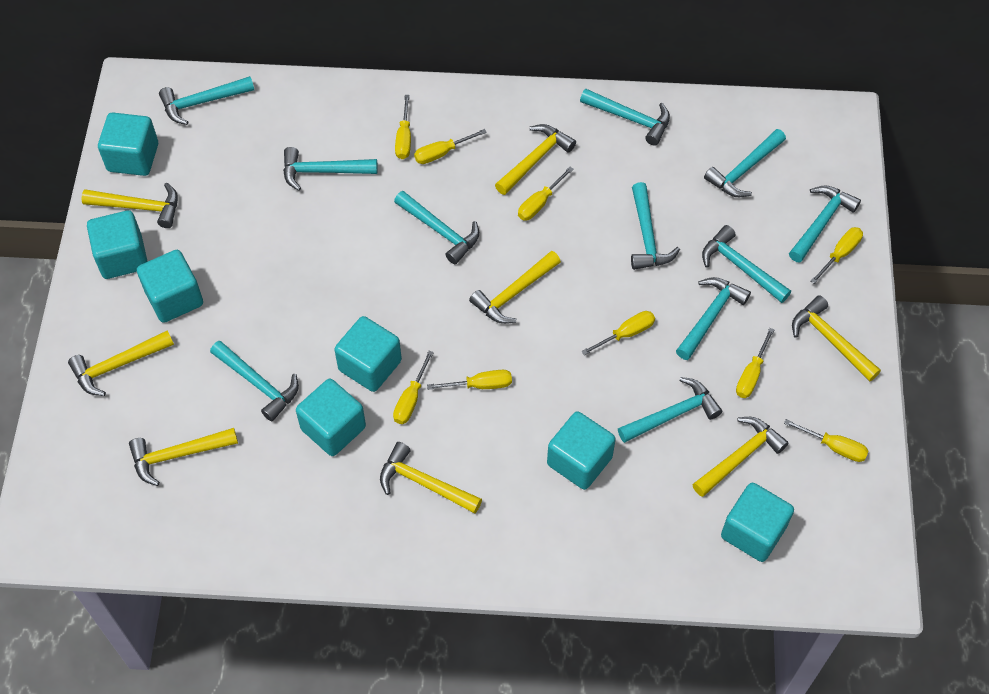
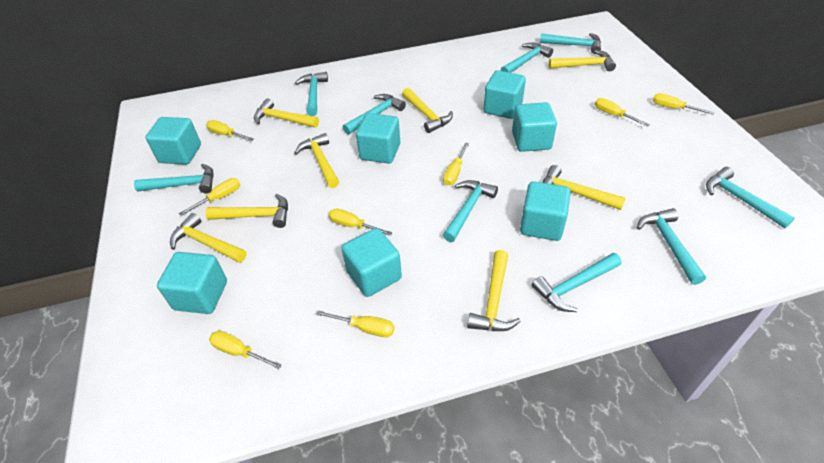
turquoise hammer: [159,76,254,125] [210,341,299,422] [283,147,378,191] [394,191,479,264] [580,89,670,146] [618,377,722,443] [631,182,680,270] [676,277,751,360] [702,225,791,303] [704,129,786,197] [789,185,861,262] = 11 -> [134,164,214,194] [295,72,328,116] [343,94,406,134] [443,180,498,242] [501,43,553,73] [532,253,622,312] [540,33,601,54] [637,208,706,285] [706,167,795,228] = 9
yellow screwdriver: [393,351,434,424] [395,95,411,159] [414,129,487,164] [427,370,512,390] [518,167,574,221] [581,311,655,355] [736,328,774,398] [784,419,868,462] [811,227,863,284] = 9 -> [179,178,240,216] [206,120,254,141] [209,331,282,369] [316,310,394,337] [329,209,392,236] [443,143,469,186] [595,98,650,127] [653,93,715,115] = 8

